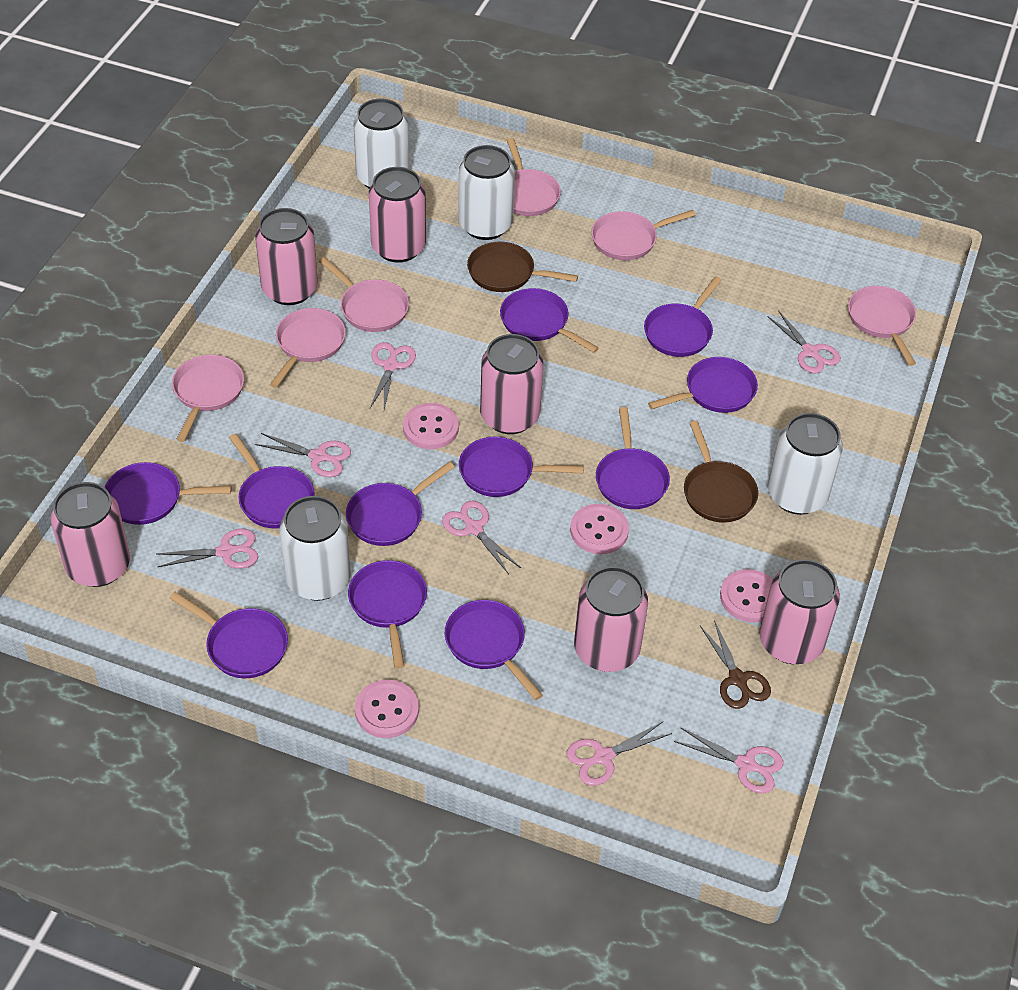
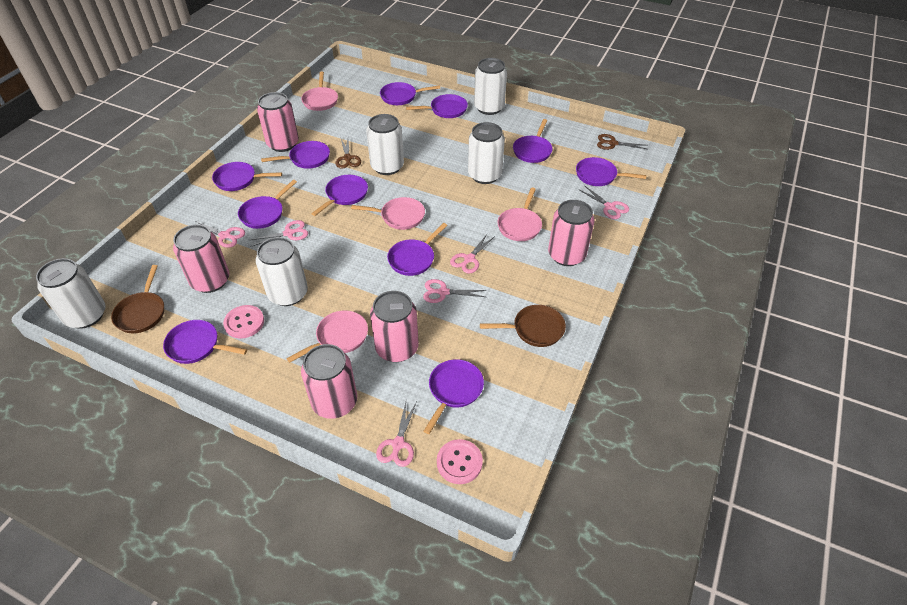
brown scissors: [700,620,771,709] = 1 -> [336,139,361,169] [597,134,646,150] = 2
pink button: [355,680,419,738] [403,403,459,449] [570,504,629,554] [720,569,773,622] = 4 -> [223,305,264,338] [437,439,483,484] = 2
pink can: [50,482,130,587] [255,208,318,305] [369,167,426,263] [480,334,543,434] [574,566,648,672] [760,559,840,664] = 6 -> [173,224,229,293] [257,92,299,152] [301,344,357,419] [370,291,419,362] [548,200,595,266] = 5
pink pan: [172,355,244,442] [270,308,346,388] [319,257,409,332] [507,138,561,216] [591,210,696,260] [848,286,916,366] = 6 -> [286,310,368,363] [301,71,338,111] [351,197,425,230] [498,187,542,241] = 4
pink scissors: [157,528,258,568] [255,433,351,477] [370,342,416,409] [442,501,521,574] [566,722,672,786] [674,728,783,793] [767,310,840,374] = 7 -> [195,221,245,248] [250,220,308,247] [376,401,417,467] [423,279,487,303] [450,233,495,274] [579,185,629,219] = 6
white can: [280,496,351,601] [354,98,409,189] [458,145,515,240] [768,413,843,515] = 4 -> [36,258,106,329] [256,237,308,306] [366,114,404,175] [468,122,505,184] [474,58,507,115] = 5

